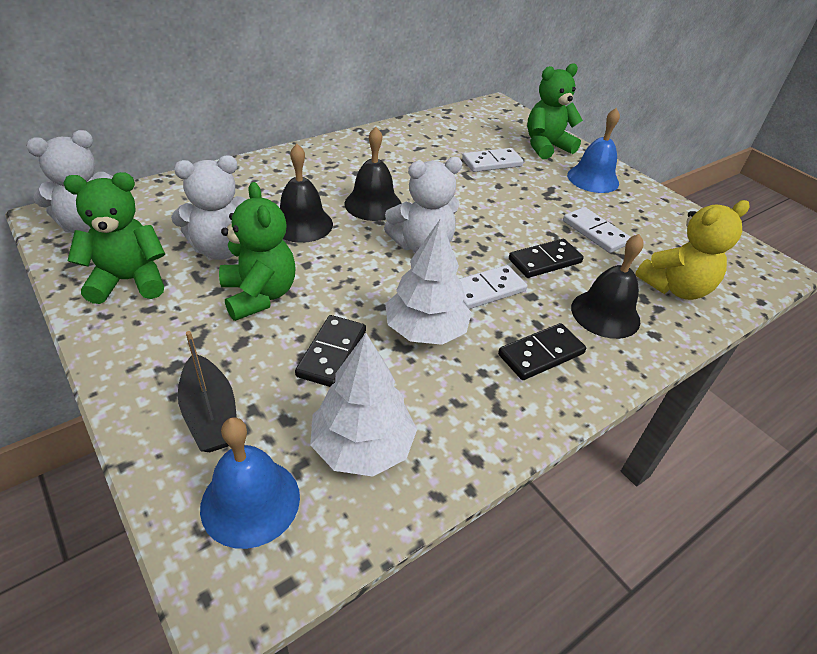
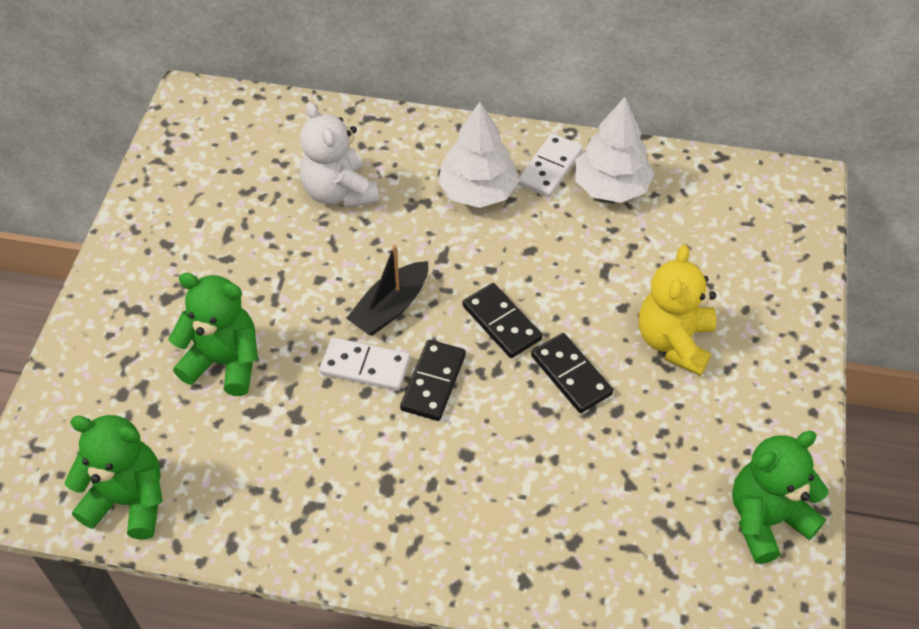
black bell: [280,144,333,243] [345,127,402,221] [571,234,644,339] = 3 -> none = 0
blue bell: [200,418,300,549] [567,108,620,193] = 2 -> none = 0
white domino: [460,265,527,309] [462,148,524,172] [563,207,631,253] = 3 -> [319,337,410,391] [518,133,583,198] = 2
white teddy bear: [26,130,113,233] [171,155,247,260] [384,157,462,253] = 3 -> [300,102,379,208] = 1

